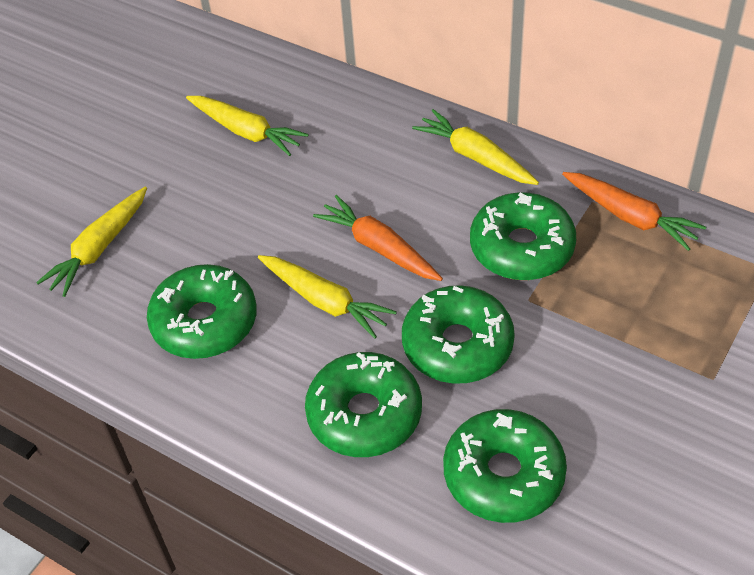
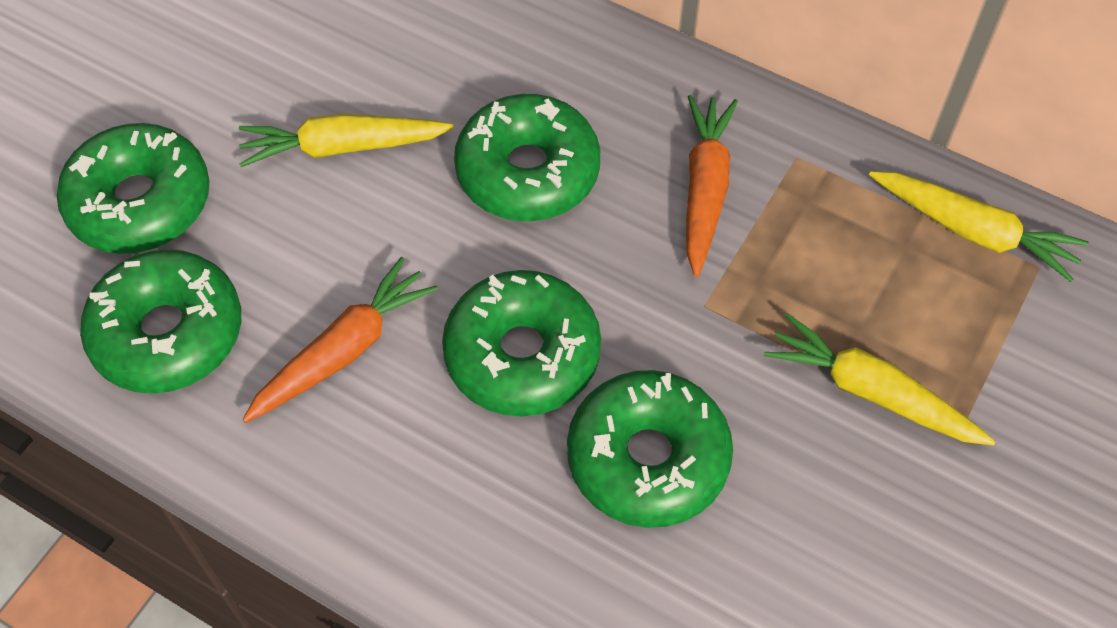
yellow carrot: [36,187,147,297] [186,96,308,156] [258,255,397,339] [412,109,539,185] = 4 -> [239,114,454,167] [764,313,995,446] [869,171,1088,282] = 3

